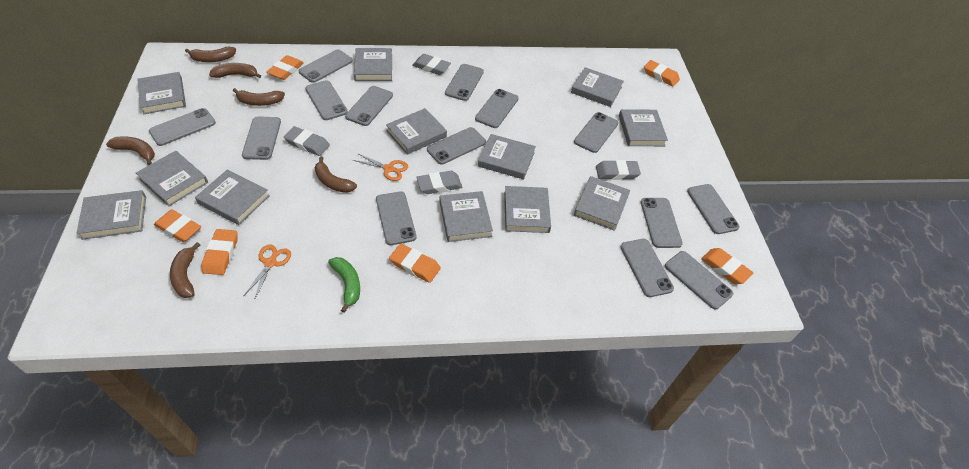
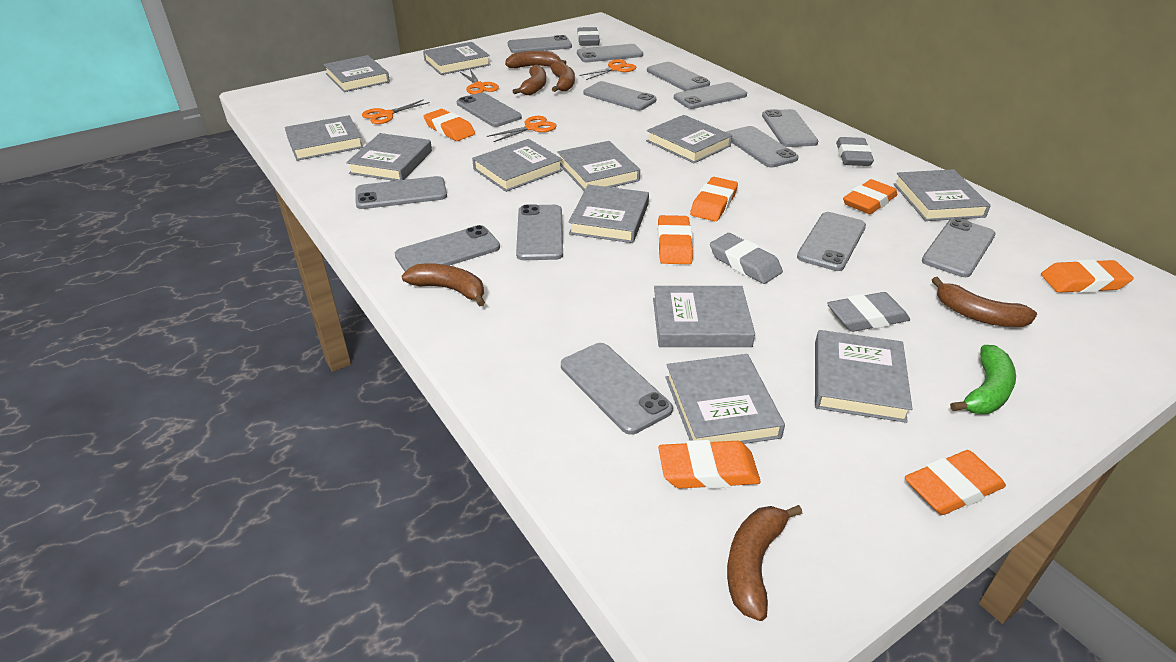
orange eraser: [154,209,201,242] [202,229,237,275] [266,55,304,80] [389,244,441,283] [644,60,680,87] [701,248,753,284] = 6 -> [424,109,475,141] [658,215,693,264] [658,440,761,489] [690,177,738,221] [843,179,897,214] [905,450,1006,515] [1041,259,1134,293] = 7
orange scissors: [244,244,291,300] [353,153,408,181] = 2 -> [362,99,430,124] [460,70,499,94] [487,116,557,142] [579,59,636,80] = 4

